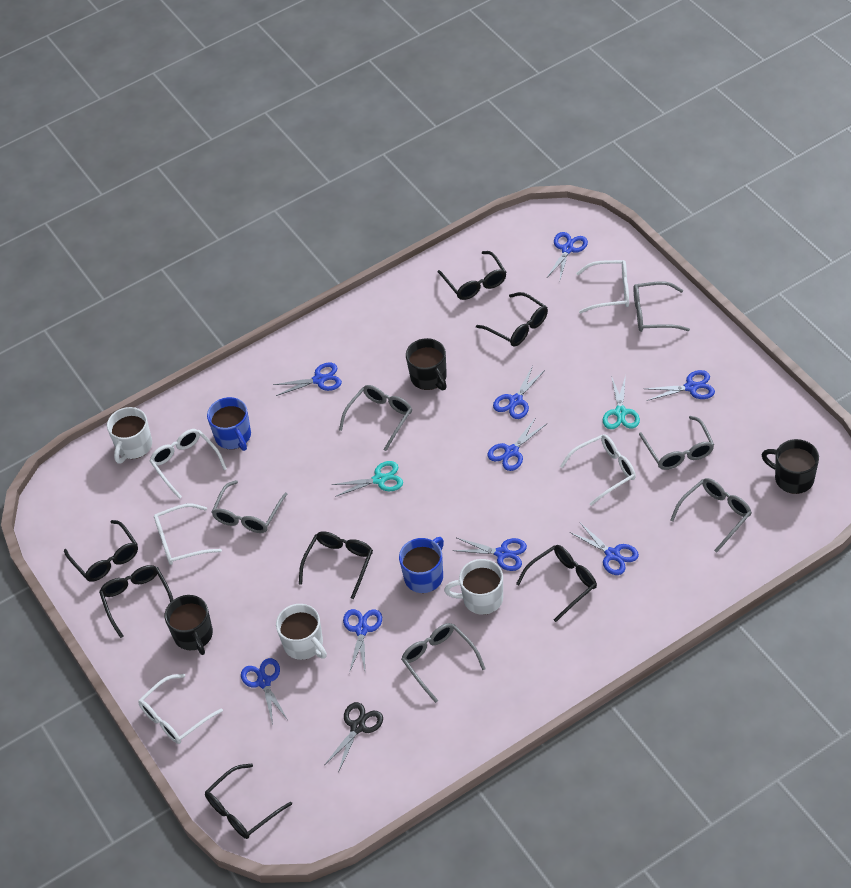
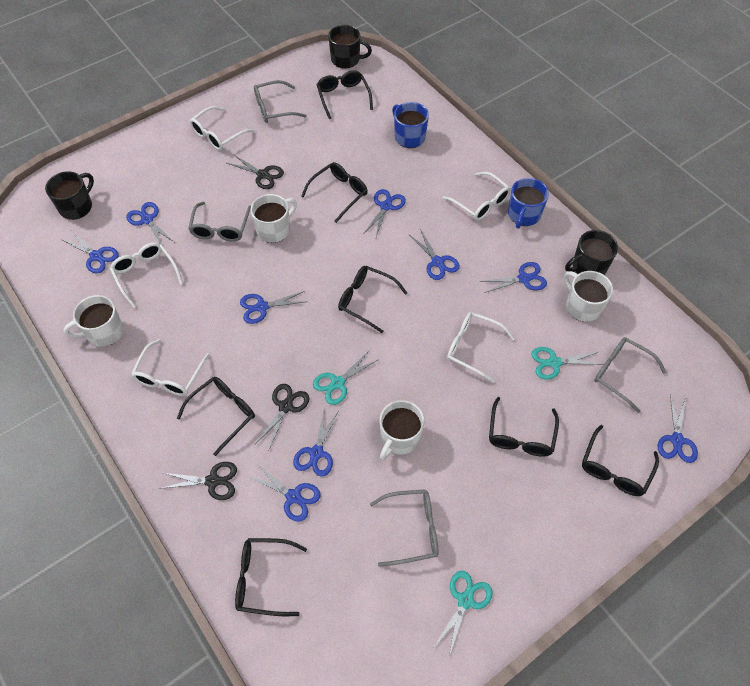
black scissors: [325,702,383,773] = 1 -> [160,462,237,500] [227,154,284,189] [255,384,309,450] = 3
grey glasses: [212,480,288,533] [339,385,412,451] [401,623,486,703] [634,281,690,332] [639,416,714,470] [670,478,752,552] = 6 -> [188,202,251,242] [254,80,307,123] [370,489,439,567] [594,337,666,413] = 4
turquoise scissors: [331,461,403,497] [603,375,640,429] = 2 -> [313,351,378,405] [433,571,493,656] [531,347,601,380] = 3
white mug: [107,407,152,464] [276,604,327,660] [444,559,503,615] = 3 -> [63,295,124,347] [250,194,297,243] [380,400,424,461] [564,271,613,322] = 4

